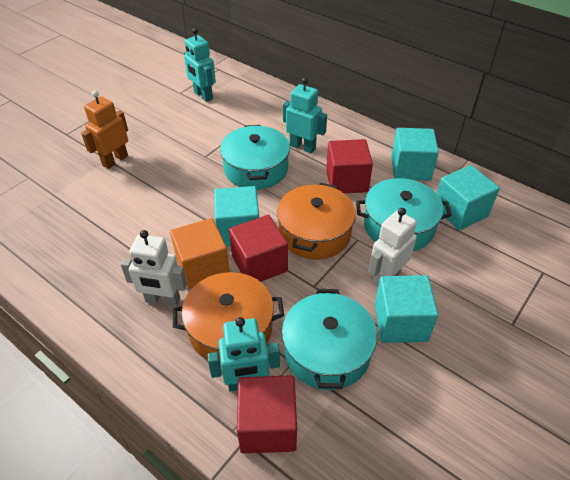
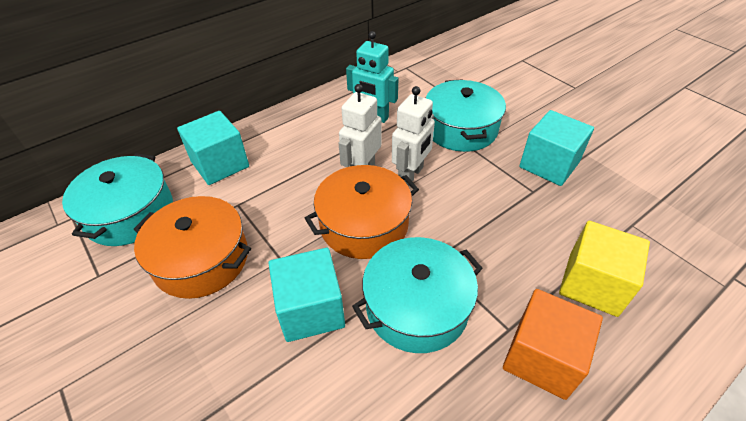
orange robot: [81,90,128,169] = 1 -> none = 0
red cube: [229,215,288,282] [237,375,297,453] [326,139,373,193] = 3 -> none = 0
turquoise cube: [214,186,259,246] [375,275,438,343] [391,128,439,181] [437,165,500,230] = 4 -> [177,111,249,185] [268,248,345,342] [519,110,594,186] = 3
turquoise robot: [184,28,216,102] [208,317,280,392] [283,77,327,154] = 3 -> [346,31,398,123] = 1
yellow cube: none = 0 -> [559,221,650,317] = 1

